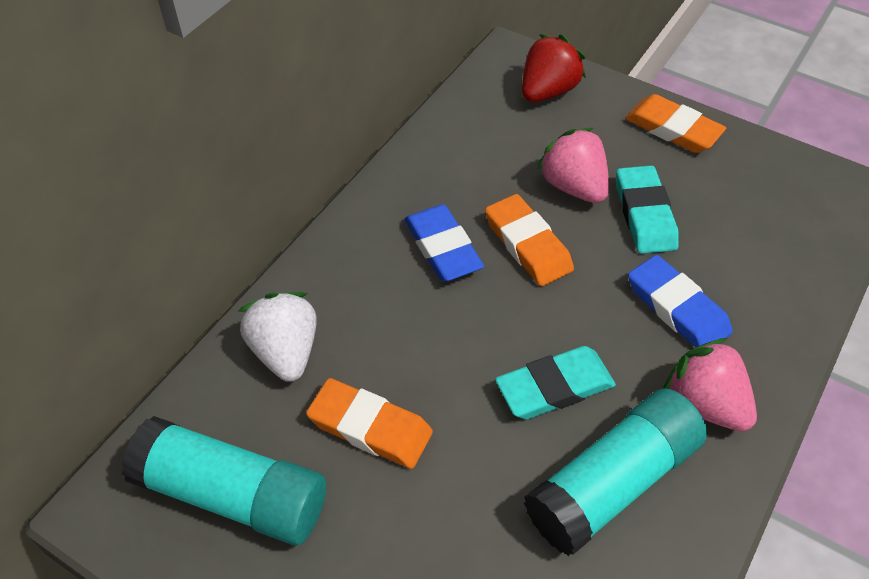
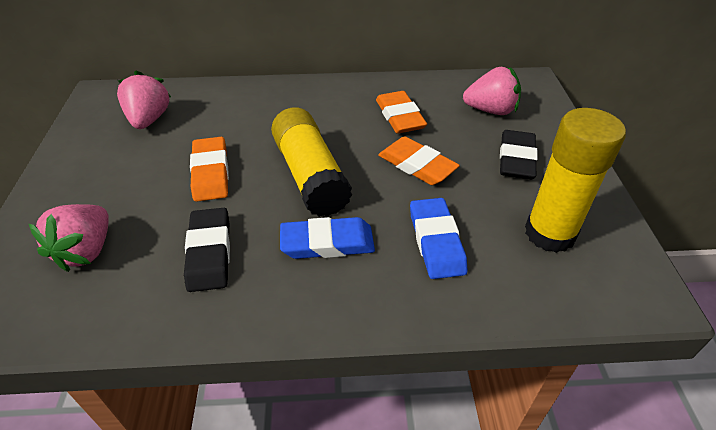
black eraser: none = 0 -> [184,208,230,292] [500,130,538,179] = 2
pink strawberry: [537,128,609,203] [663,338,757,431] = 2 -> [29,204,109,272] [117,71,171,129] [463,67,521,115] = 3
red strawberry: [522,34,586,102] = 1 -> none = 0
turquoise eraser: [495,346,616,419] [616,165,679,254] = 2 -> none = 0
turquoise glue stick: [121,416,326,546] [524,388,707,556] = 2 -> none = 0
white strawberry: [239,292,317,382] = 1 -> none = 0
yellow glue stick: none = 0 -> [271,107,352,217] [525,108,626,253] = 2

